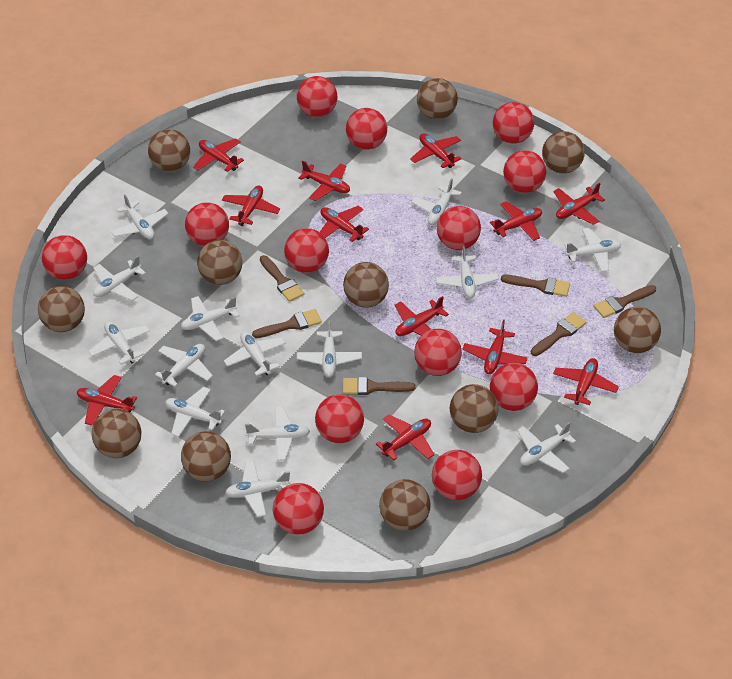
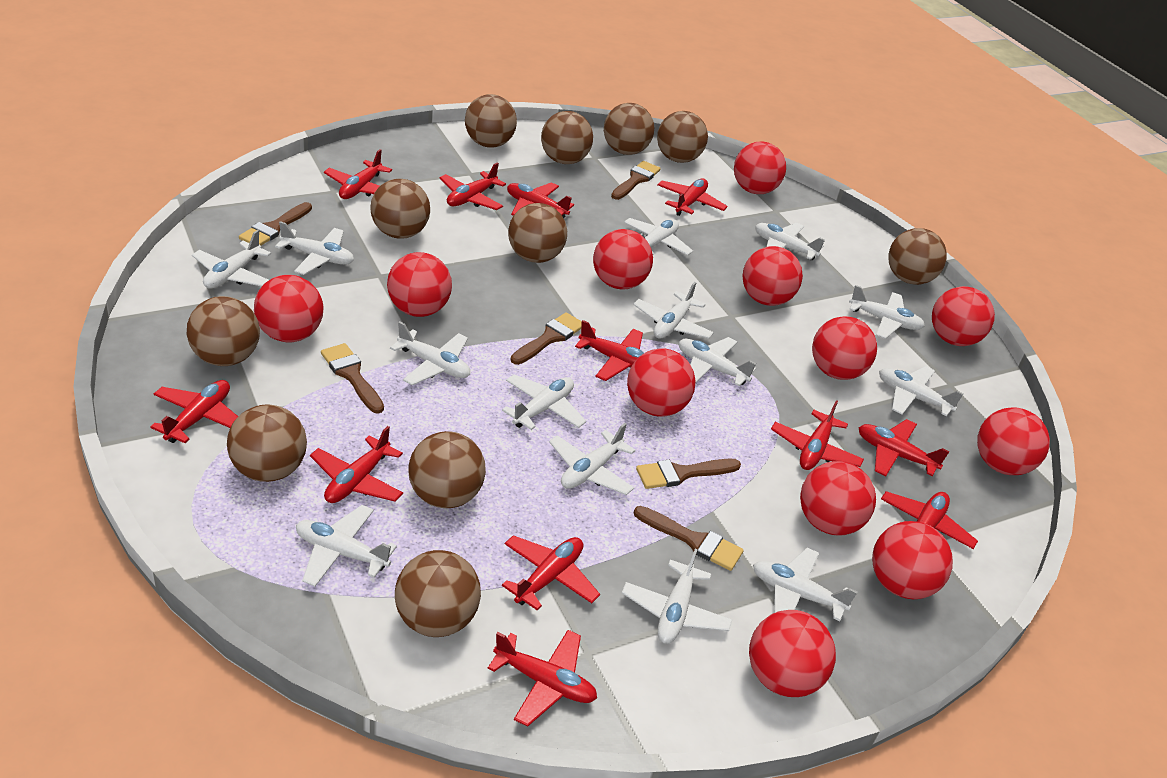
red ball: [42,235,87,280] [185,202,229,246] [273,483,324,535] [284,228,329,273] [297,76,337,117] [315,394,364,443] [346,108,387,150] [414,329,462,376] [432,450,482,500] [437,206,481,250] [490,363,538,411] [493,102,534,144] [503,150,546,193] = 13 -> [254,275,323,342] [387,252,452,317] [593,229,653,290] [627,348,696,417] [734,142,786,194] [742,246,803,306] [749,610,836,697] [800,461,876,536] [812,316,877,380] [872,521,953,599] [932,286,995,346] [977,407,1050,475] = 12

